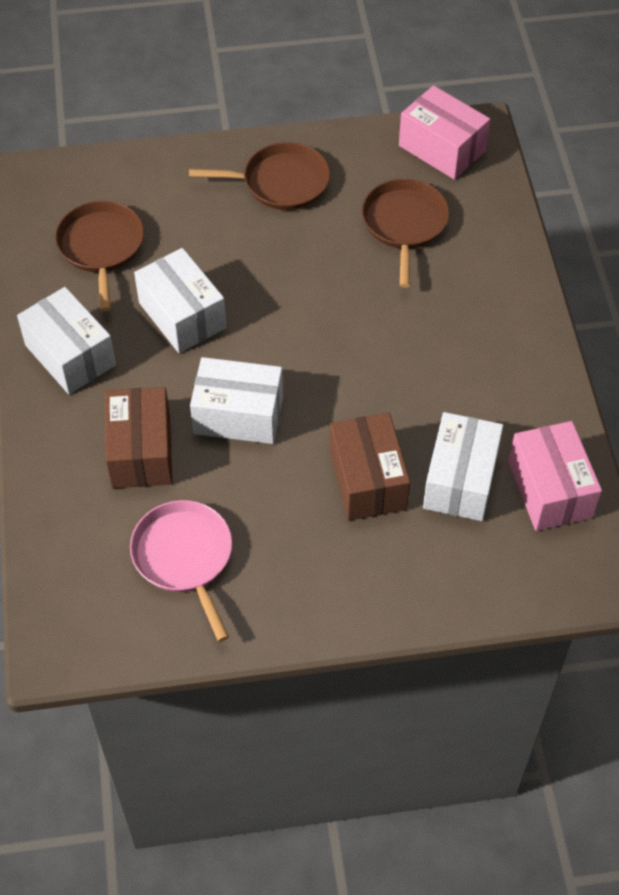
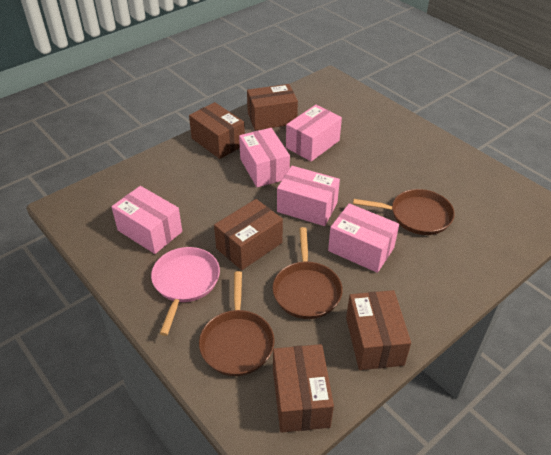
brown box: [105,387,172,489] [330,413,410,521] = 2 -> [189,102,245,159] [214,199,283,270] [247,84,298,130] [273,344,334,433] [346,290,411,370] = 5
pink box: [399,85,490,180] [508,421,602,531] = 2 -> [112,186,182,254] [239,128,290,187] [277,166,340,226] [286,105,342,161] [328,203,399,273] = 5
white box: [17,287,116,394] [134,248,226,353] [190,357,283,444] [423,412,503,521] = 4 -> none = 0

